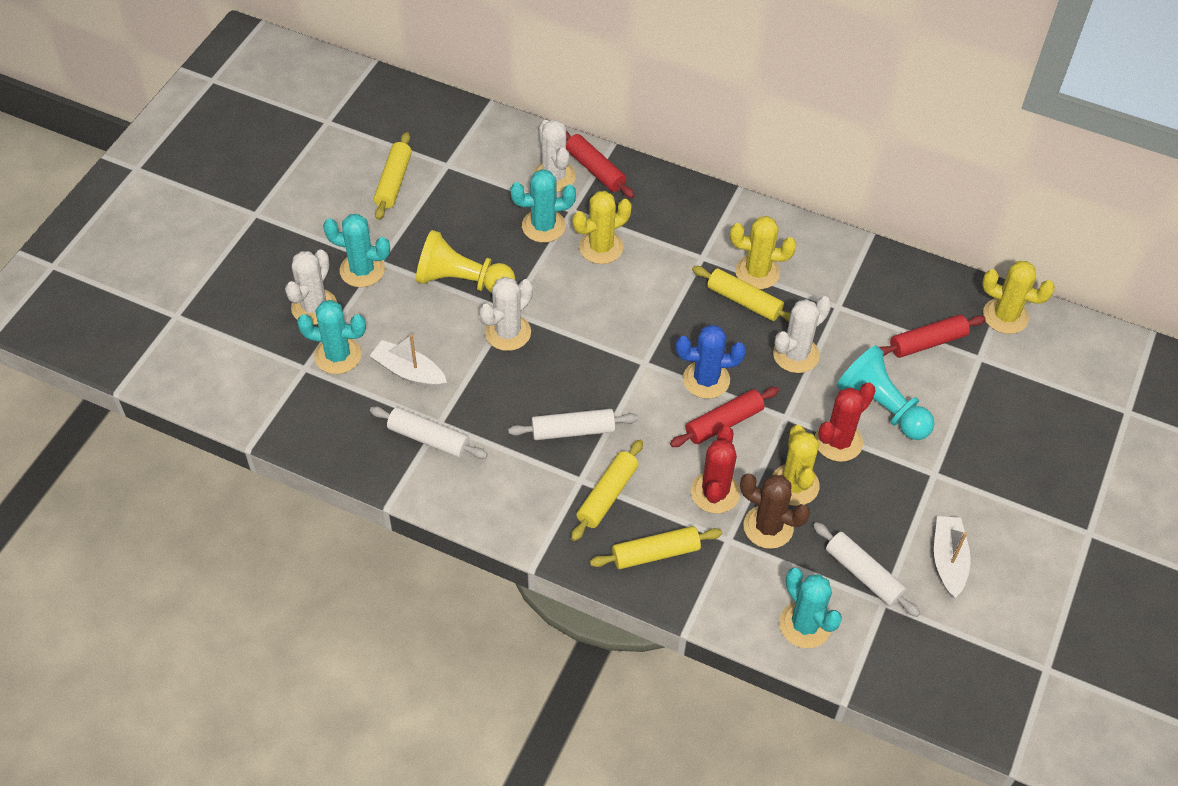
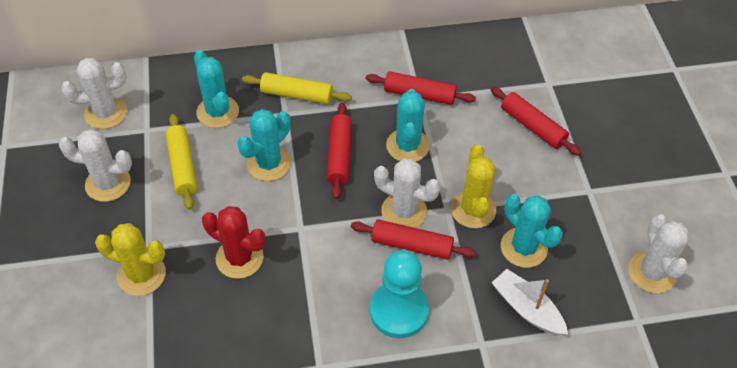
blue cactus: [676,325,746,399] = 1 -> none = 0
brown cactus: [740,473,811,549] = 1 -> none = 0
red cactus: [691,426,740,514] [815,382,876,462] = 2 -> [202,206,266,279] = 1
red rolling pin: [566,130,635,198] [670,387,779,447] [879,315,986,358] = 3 -> [327,103,352,199] [351,219,476,260] [366,71,476,105] [490,87,581,156] = 4
white boat: [369,334,447,388] [934,516,971,598] = 2 -> [492,269,568,335] = 1
white rolling pin: [370,406,488,459] [508,409,638,440] [813,522,920,617] = 3 -> none = 0
yellow cactus: [573,191,632,264] [730,216,796,289] [772,425,820,506] [982,261,1055,334] = 4 -> [95,223,166,296] [451,144,496,228] = 2
yellow pawn: [416,230,515,293] = 1 -> none = 0
yellow rolling pin: [374,132,412,220] [571,440,643,541] [590,526,722,569] [692,266,791,322] = 4 -> [165,114,197,210] [242,72,352,104] = 2

